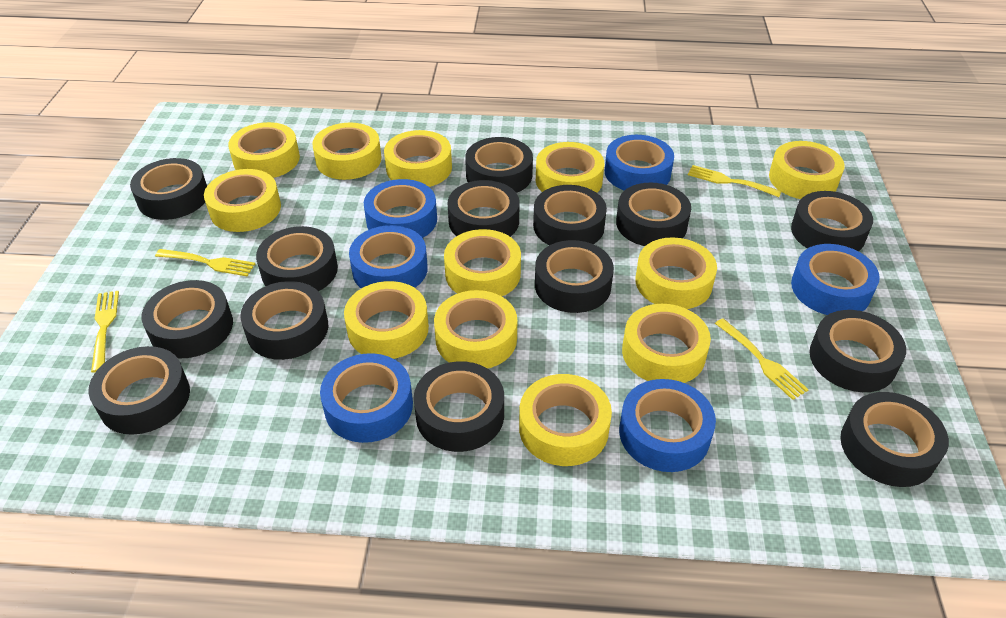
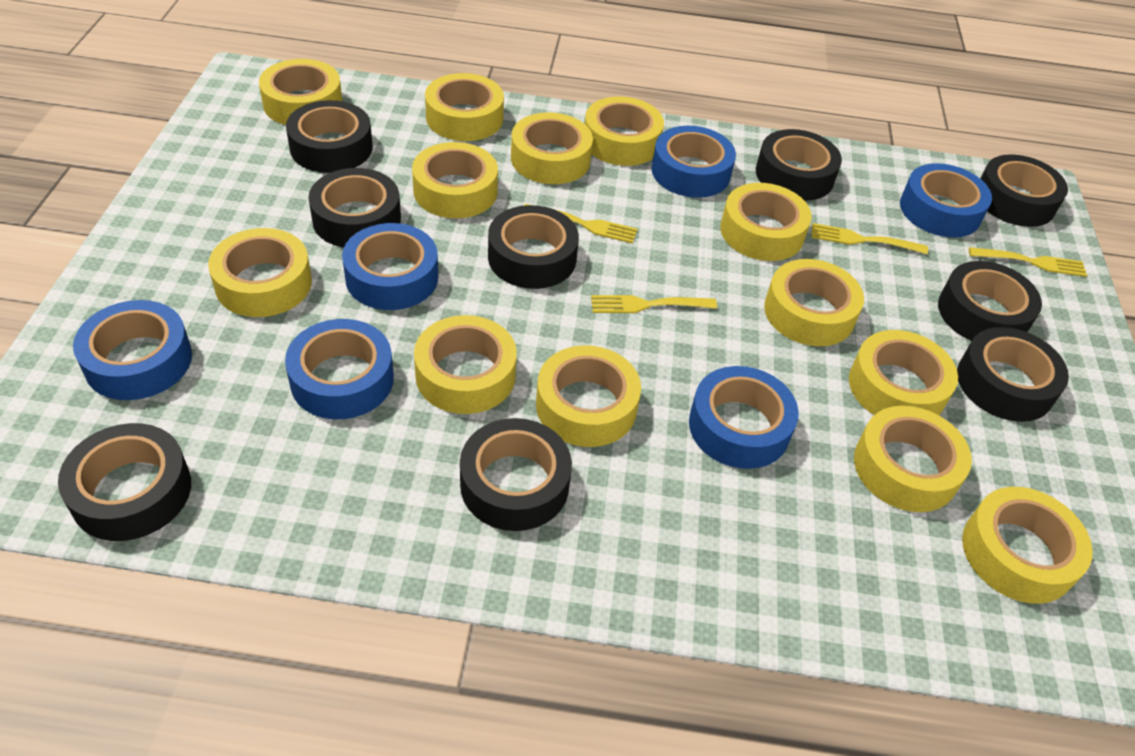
black tape: [89,346,190,435] [130,158,207,220] [141,280,233,358] [240,281,328,360] [256,226,338,291] [413,361,504,452] [448,180,520,237] [465,137,533,193] [533,185,607,245] [535,240,614,313] [616,183,691,246] [791,191,873,251] [809,310,906,392] [840,392,949,487] = 14 -> [58,423,191,541] [286,100,373,173] [308,168,401,247] [460,418,572,531] [488,205,579,289] [756,129,842,201] [938,261,1042,341] [957,327,1069,422] [980,154,1068,227] = 9
yellow tape: [204,169,281,232] [228,122,300,178] [312,123,382,180] [344,281,429,359] [384,130,452,187] [434,290,517,369] [444,229,521,296] [519,374,612,466] [536,142,604,193] [622,304,711,383] [636,237,717,309] [769,141,845,199] = 12 -> [208,228,312,317] [259,59,342,125] [412,142,498,218] [414,315,517,414] [425,73,504,141] [511,112,593,184] [536,345,641,447] [585,96,664,166] [720,183,812,261] [764,259,864,346] [849,330,958,415] [854,406,972,512] [962,487,1093,604] = 13

